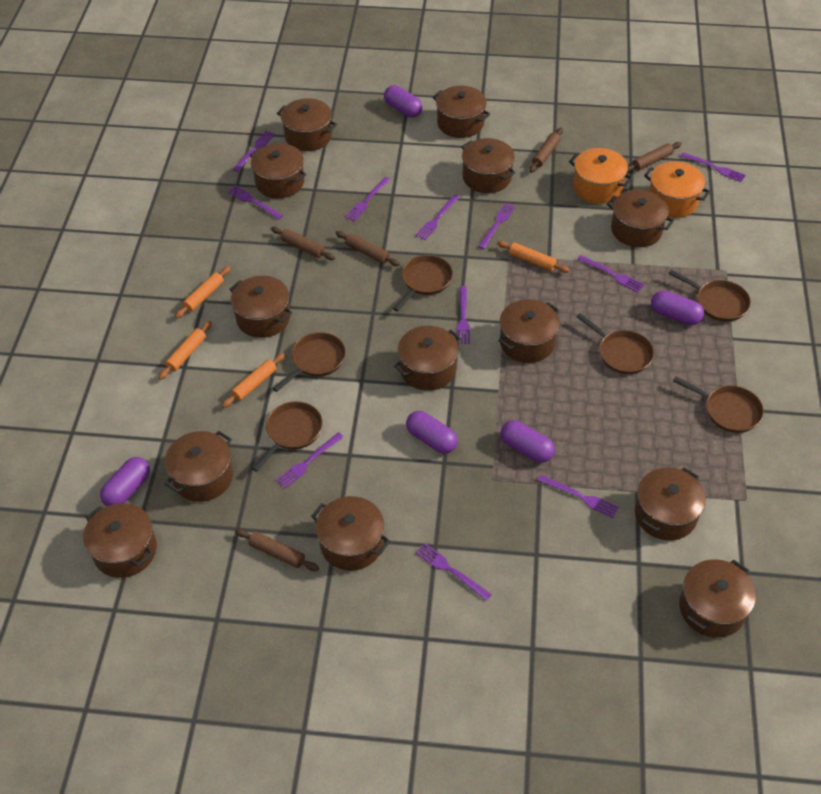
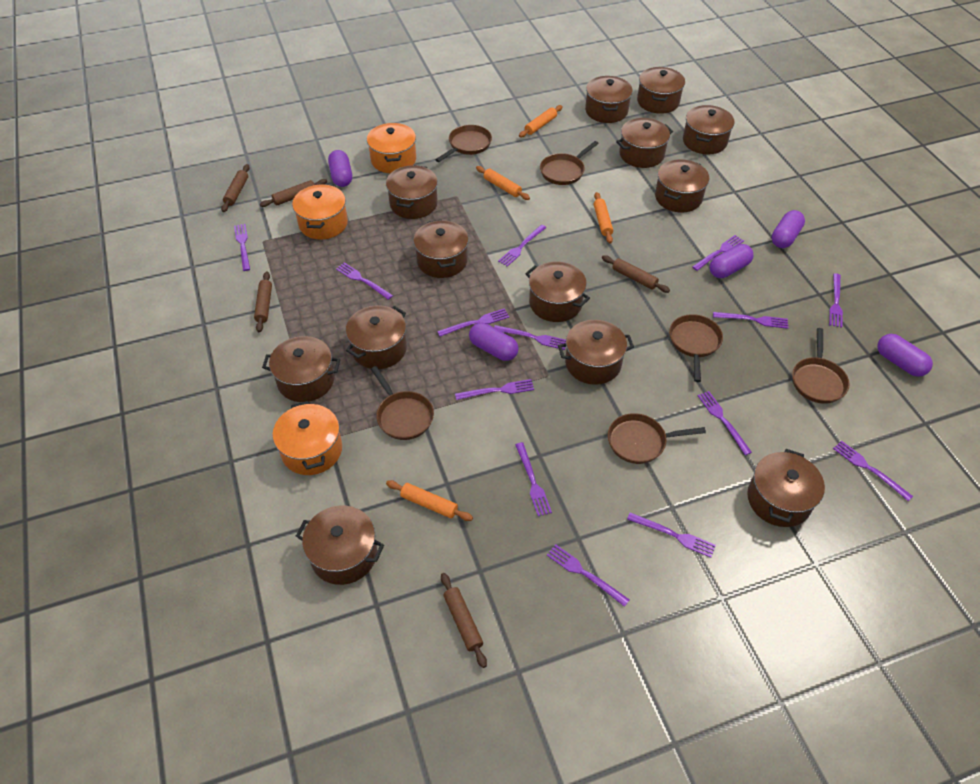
orange pot: [569,148,633,204] [644,161,710,218] = 2 -> [273,401,342,475] [292,184,348,239] [367,123,416,173] = 3
purple fork: [227,185,283,219] [232,131,275,172] [277,432,344,488] [345,177,390,221] [416,194,460,240] [416,543,492,601] [457,286,470,344] [478,203,516,249] [537,475,619,518] [577,255,644,292] [680,152,746,182] = 11 -> [234,224,250,271] [336,262,393,300] [437,308,509,336] [455,379,534,400] [494,325,566,350] [498,225,546,267] [515,442,552,516] [547,544,630,607] [627,512,716,558] [692,235,744,271] [698,391,752,455] [713,312,788,329] [829,273,843,328] [833,441,913,501] = 14

